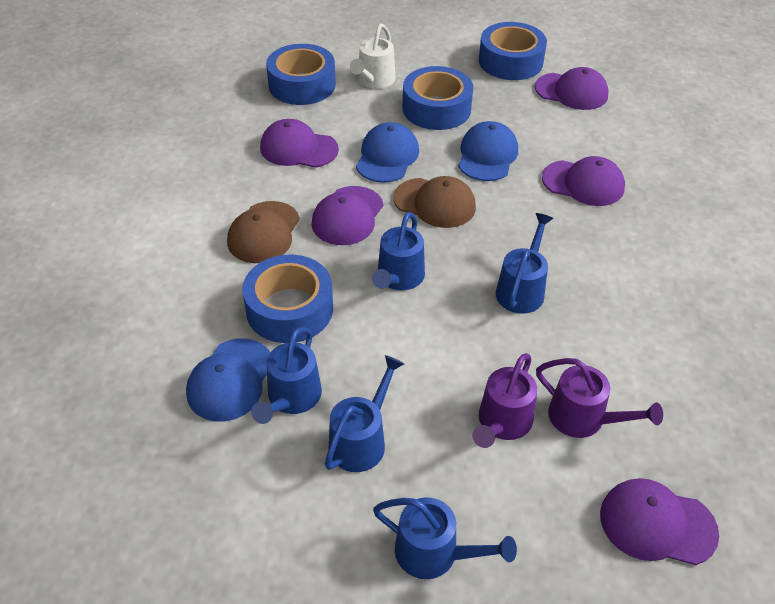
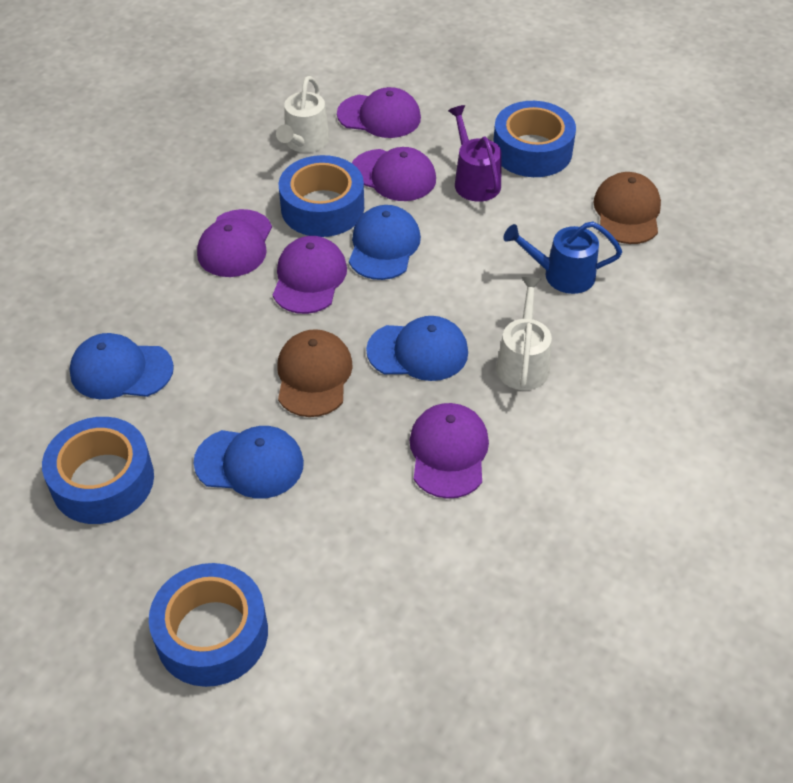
blue cap: [186,338,270,422] [356,122,419,183] [458,121,518,181] = 3 -> [70,333,174,399] [193,426,304,499] [349,205,421,280] [366,316,468,381] = 4
blue watering can: [251,327,322,424] [325,355,404,472] [372,212,425,290] [373,497,517,579] [496,213,553,314] = 5 -> [503,222,622,294] = 1
purple watering can: [473,353,537,448] [536,358,663,438] = 2 -> [448,105,502,202] = 1
white watering can: [350,23,395,89] = 1 -> [276,76,330,153] [496,277,552,390] = 2

